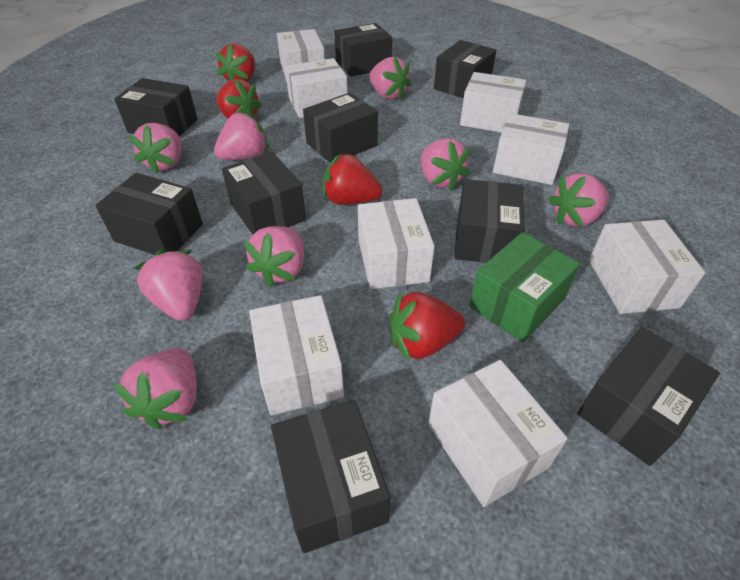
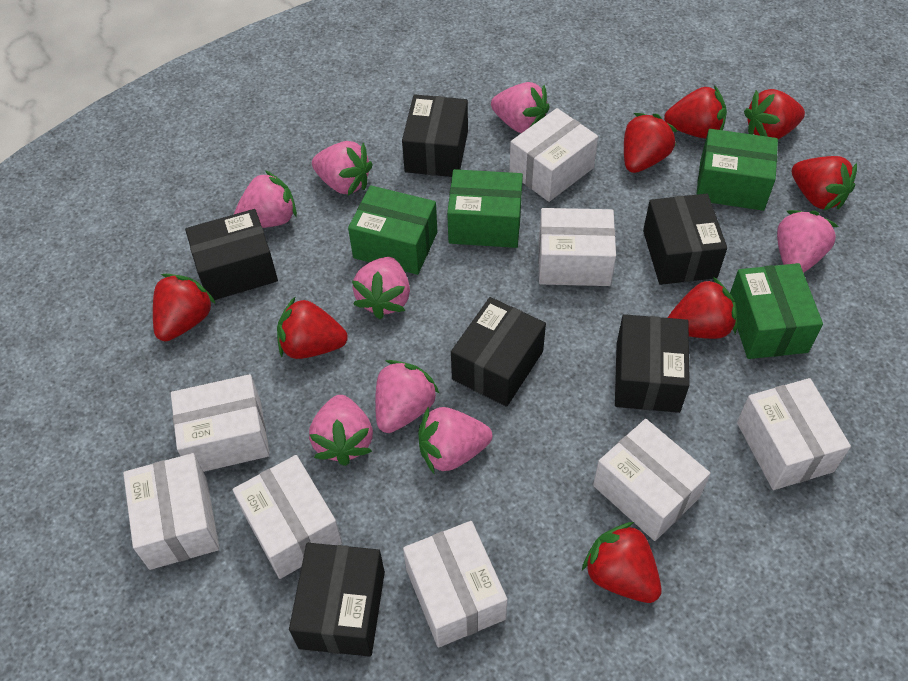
black box: [96,173,203,255] [115,78,198,136] [222,152,306,235] [271,400,390,553] [303,93,378,163] [334,23,392,77] [434,40,496,98] [454,179,525,263] [577,327,720,466] = 9 -> [185,209,278,300] [289,543,385,657] [402,94,468,177] [451,297,546,407] [615,314,690,413] [643,194,727,285] = 6
green box: [469,232,580,342] = 1 -> [348,185,437,275] [447,169,523,248] [696,129,778,211] [730,263,823,359] = 4
red strawberry: [216,43,255,82] [216,79,262,119] [323,153,382,205] [389,292,465,362] = 4 -> [153,274,216,341] [277,296,348,359] [582,522,661,603] [624,113,677,173] [664,85,727,139] [668,277,737,339] [744,89,805,139] [792,156,857,211] = 8

